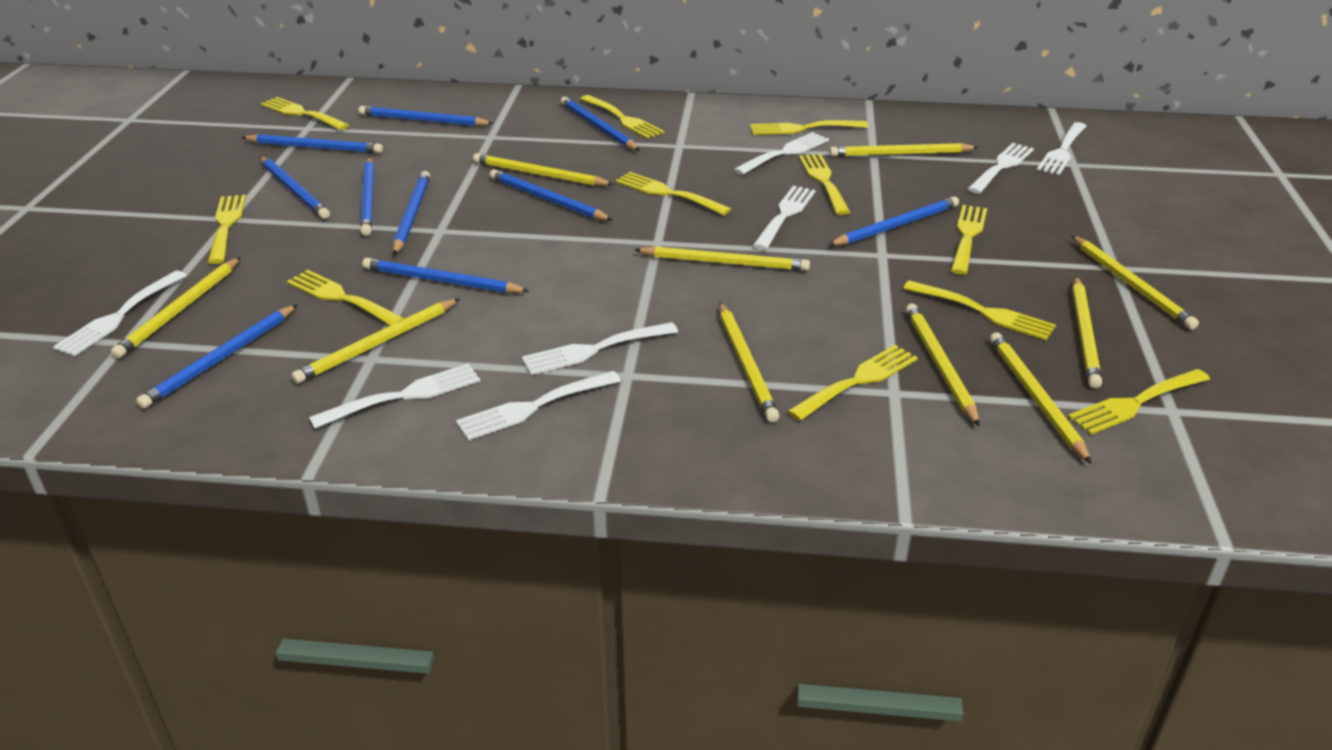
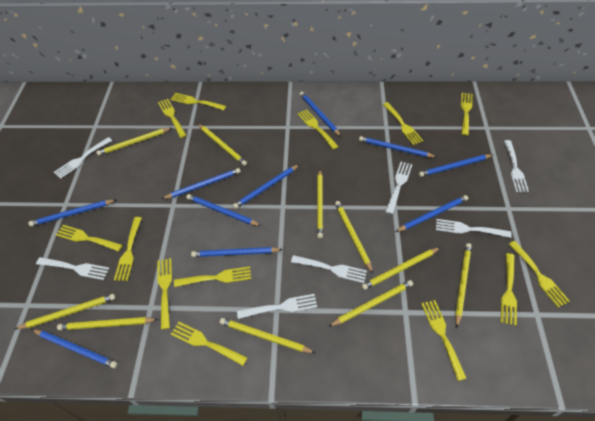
white fork: [53,271,187,356] [309,363,480,429] [456,371,621,440] [522,322,678,375] [733,132,829,175] [753,186,816,250] [968,143,1034,194] [1037,122,1086,175] = 8 -> [36,257,109,280] [54,137,112,179] [237,294,317,319] [291,255,367,283] [385,162,413,214] [436,219,512,238] [504,140,529,192] = 7
yellow fork: [208,195,246,264] [260,97,349,130] [287,270,405,325] [580,95,664,139] [616,172,731,215] [750,120,868,135] [787,345,918,421] [799,154,850,215] [903,280,1056,340] [951,205,987,275] [1068,369,1210,435] = 11 -> [56,225,123,252] [114,217,142,281] [158,99,186,138] [158,258,172,330] [170,93,226,110] [171,322,248,366] [174,267,251,287] [297,109,339,150] [383,102,423,145] [421,300,467,381] [461,93,473,135] [501,253,517,326] [509,241,570,307] = 13

